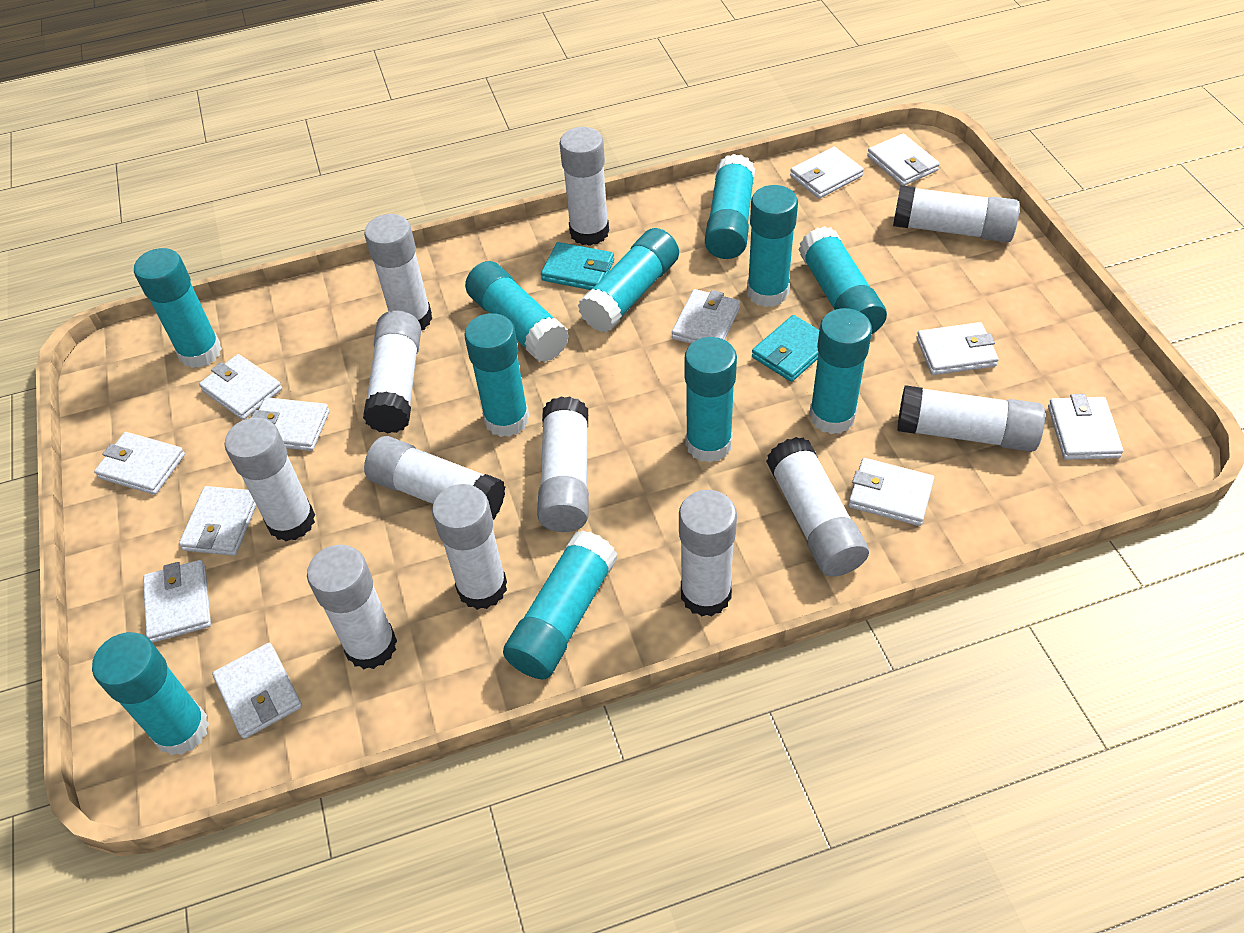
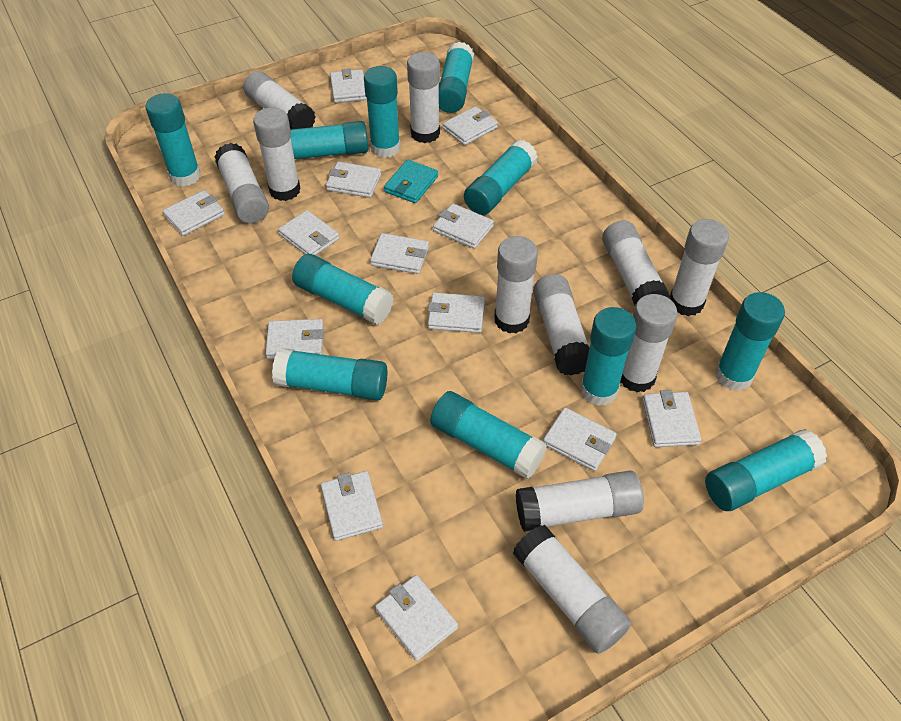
turquoise wallet: [541,242,614,290] [752,315,819,382] = 2 -> [384,160,438,203] = 1
white glue stick: [224,417,315,541] [307,545,397,670] [363,310,421,433] [364,214,432,330] [364,436,505,520] [432,484,507,610] [537,396,589,532] [559,127,609,246] [679,490,737,617] [766,437,869,577] [893,185,1020,243] [897,385,1045,452] = 12 -> [214,143,269,223] [243,71,316,130] [253,107,301,201] [407,52,440,143] [494,236,538,333] [513,525,631,654] [516,471,644,532] [533,274,589,375] [602,220,670,305] [620,294,678,392] [669,219,729,316] = 11
white wallet: [94,432,185,495] [143,560,211,643] [179,486,256,556] [199,354,282,420] [212,643,302,739] [251,397,330,451] [672,289,740,344] [790,147,864,199] [848,458,934,526] [867,133,940,186] [916,322,999,375] [1048,394,1123,460] = 12 -> [163,190,225,236] [265,319,324,359] [278,210,339,255] [321,471,383,541] [326,162,381,198] [330,68,367,103] [370,233,429,274] [375,575,458,661] [428,293,485,333] [433,203,494,249] [443,106,498,145] [543,407,617,471] [642,390,701,447] = 13

